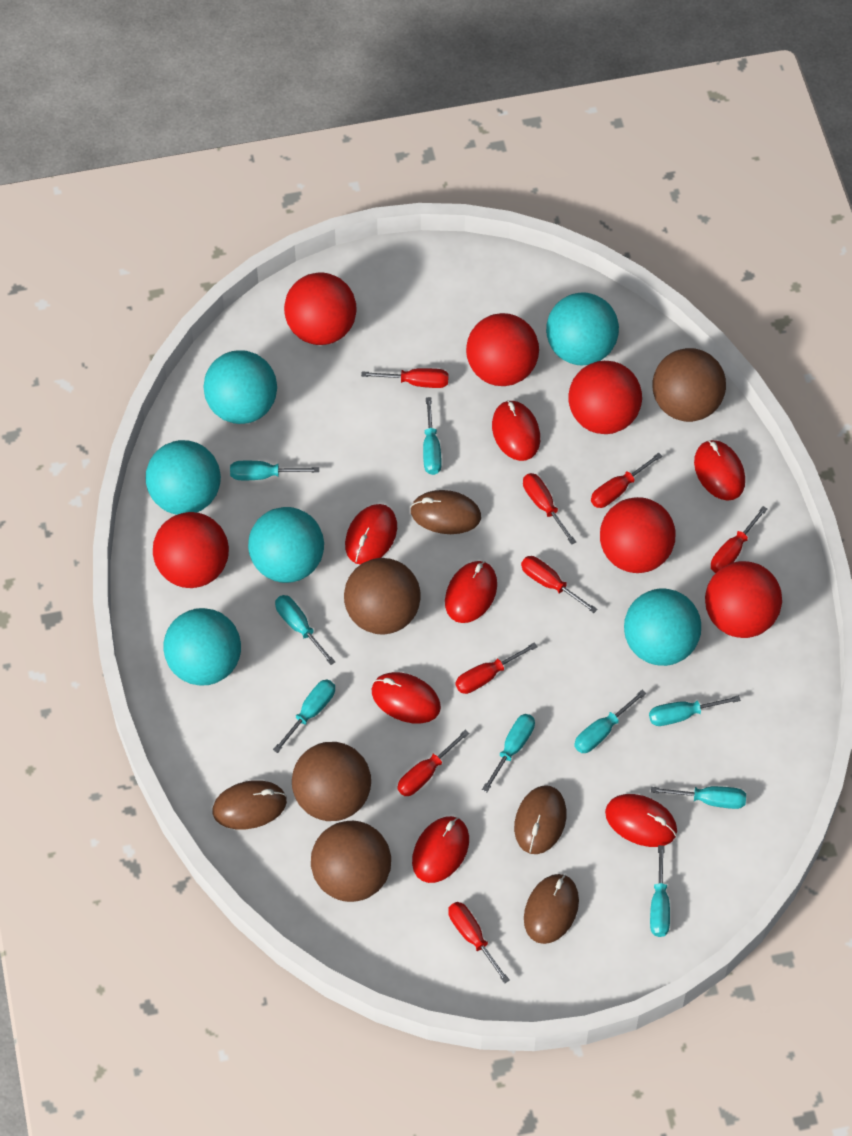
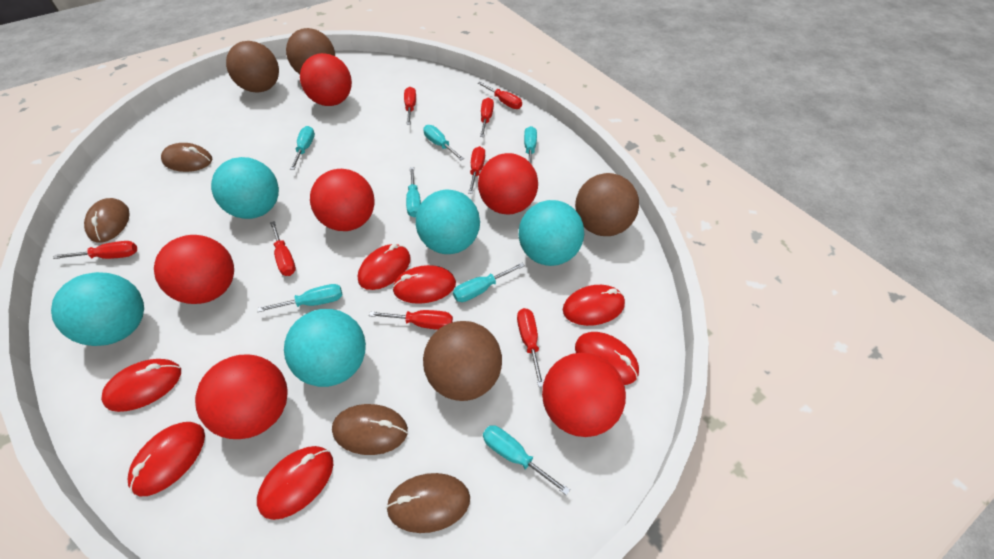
turquoise ball: [146,440,221,515] [163,608,241,686] [203,350,277,424] [248,507,324,583] [546,292,619,365] [624,589,701,666] = 6 -> [51,272,144,346] [211,157,279,219] [284,309,366,387] [416,190,480,254] [518,200,584,266] = 5
turquoise screwdriver: [230,461,319,480] [273,679,335,753] [275,595,335,665] [423,397,442,475] [482,714,535,792] [574,690,646,753] [649,695,741,726] [650,845,670,937] [651,786,746,809] = 9 -> [257,284,342,312] [290,126,315,170] [406,167,421,217] [423,125,464,160] [453,263,525,302] [483,425,570,496] [524,126,537,163] = 7

